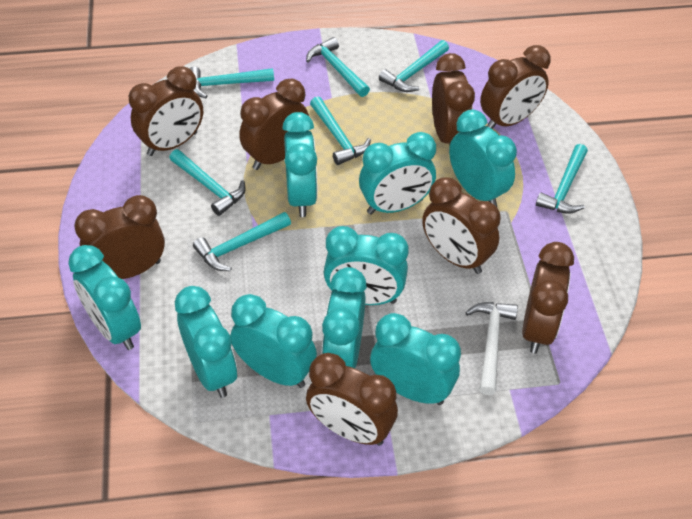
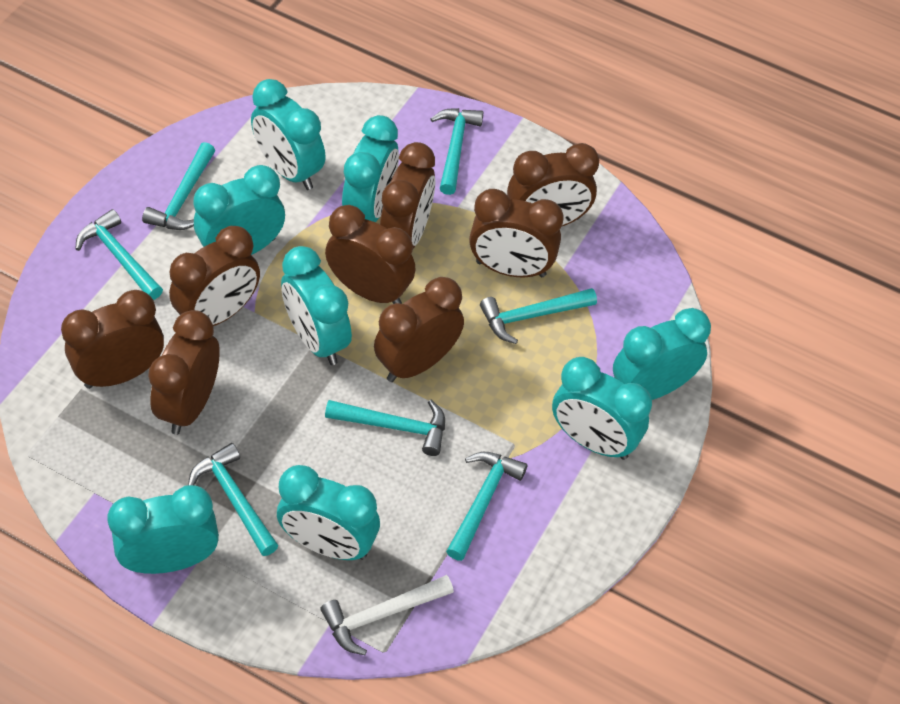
turquoise clock: [68,245,141,350] [175,286,237,398] [230,294,317,388] [282,112,318,217] [322,267,367,368] [324,226,409,305] [359,132,436,215] [370,313,461,405] [449,110,517,207] = 9 -> [107,485,219,574] [193,165,285,255] [251,79,326,190] [277,465,380,560] [281,246,352,365] [342,115,399,222] [552,357,652,460] [613,308,711,400] = 8

